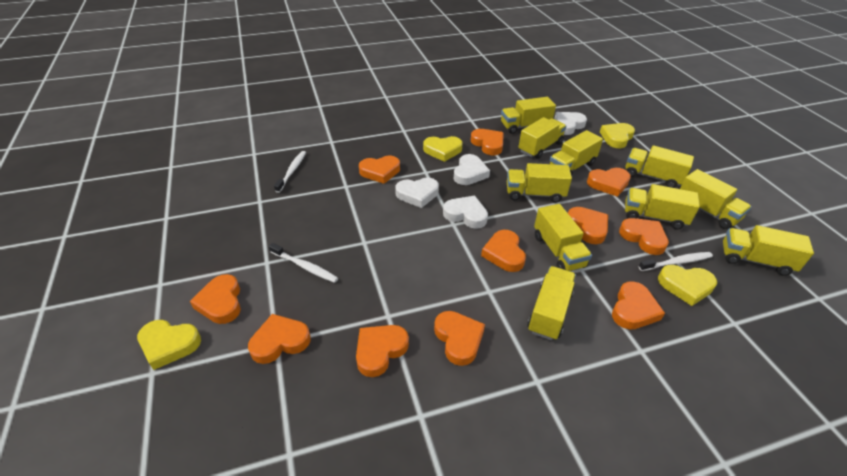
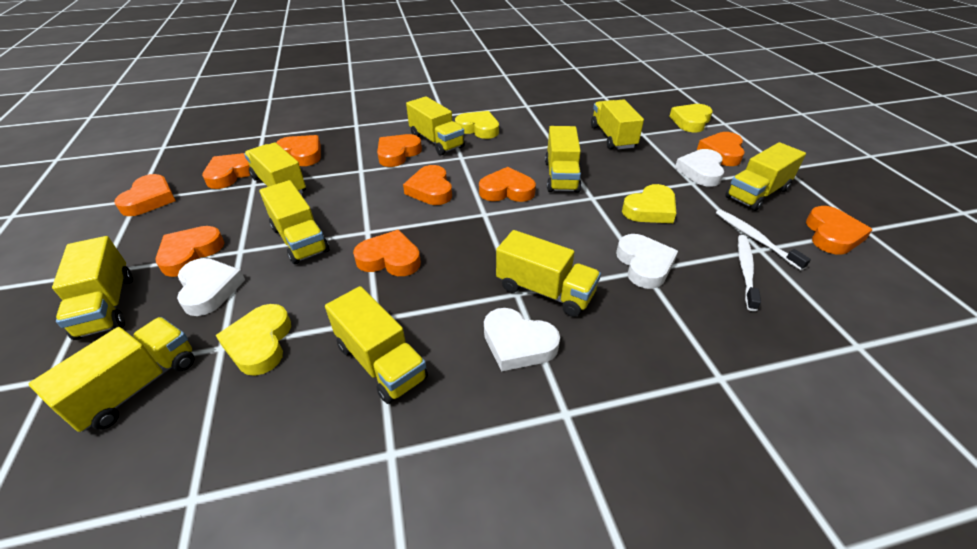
orange heart: [190,274,241,324] [248,314,311,364] [356,325,409,377] [359,156,400,184] [434,311,485,366] [471,129,504,155] [481,230,526,272] [568,207,608,244] [587,168,631,197] [612,281,665,330] [619,218,669,255] = 11 -> [115,174,176,216] [155,226,224,277] [202,153,250,189] [276,135,321,166] [353,230,421,276] [377,134,422,167] [403,165,452,205] [479,167,536,202] [697,132,745,166] [806,206,873,255] = 10
white toothbrush: [269,243,338,283] [274,151,306,193] [639,252,713,271] = 3 -> [716,209,811,270] [738,235,761,311] = 2

